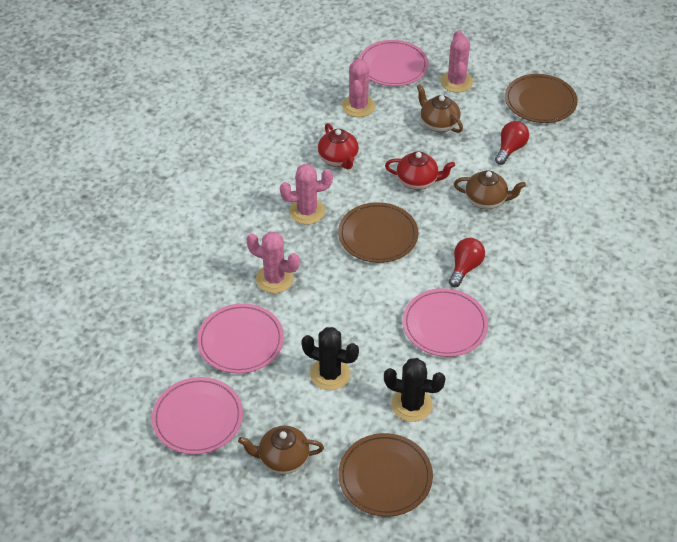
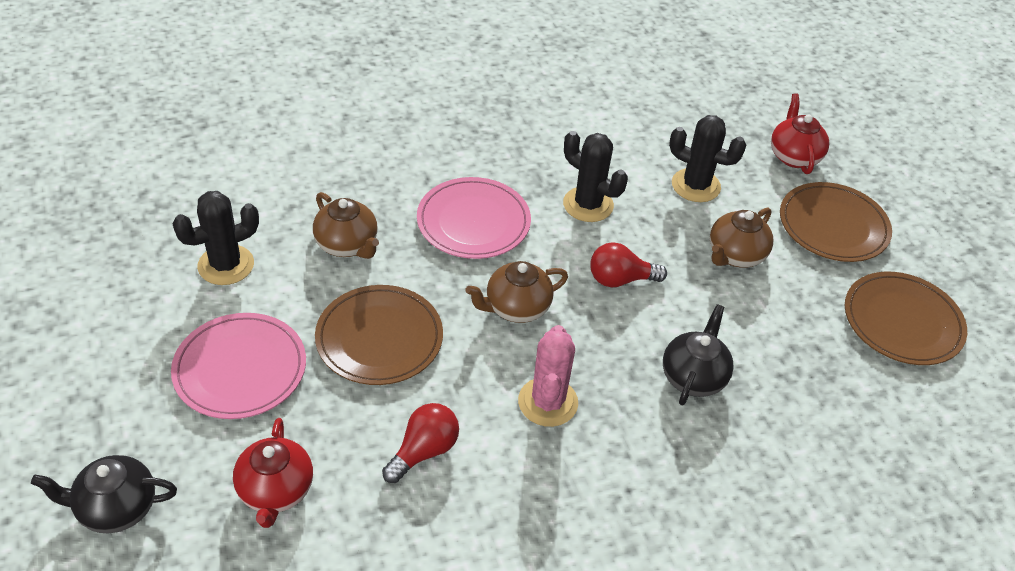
black cactus: [301,327,359,390] [384,358,446,422] = 2 -> [173,191,259,285] [563,131,628,222] [669,115,746,202] = 3
black teapot: none = 0 -> [31,455,177,533] [663,304,734,405] = 2
pink cactus: [246,232,300,293] [280,164,333,225] [342,59,375,117] [440,30,473,93] = 4 -> [518,325,578,427] = 1
pink plate: [152,377,243,455] [197,303,284,374] [359,40,429,86] [403,288,488,357] = 4 -> [171,313,306,419] [417,177,531,259] = 2

